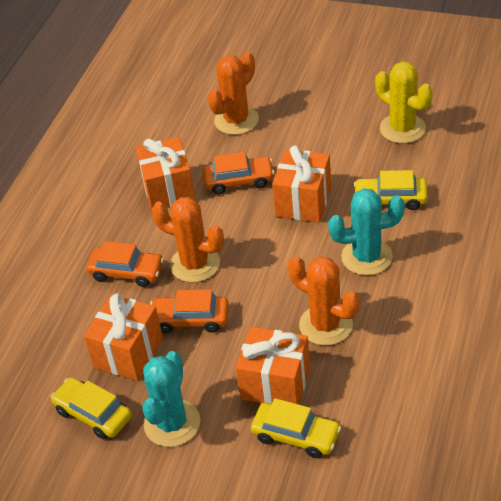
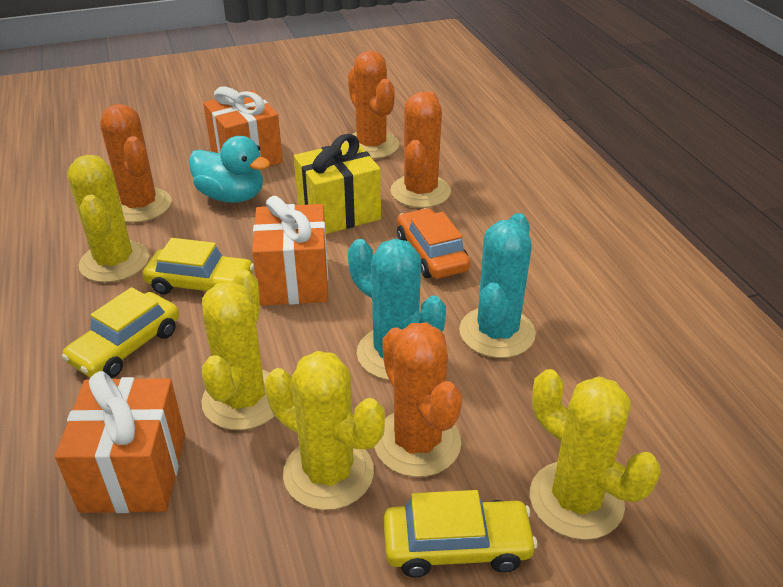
orange cactus: [152,197,224,283] [208,52,259,135] [288,256,359,346] = 3 -> [100,104,172,223] [344,51,399,159] [374,323,462,477] [390,91,451,208] = 4
orange car: [86,241,164,287] [150,289,229,333] [202,152,275,194] = 3 -> [397,208,470,279] = 1
orange gift: [84,293,163,381] [136,137,195,211] [236,327,310,405] [272,145,331,222] = 4 -> [55,371,185,513] [203,86,283,166] [252,196,328,306] = 3
turquoise duck: none = 0 -> [189,136,270,203] = 1
yellow cactus: [375,61,433,143] = 1 -> [67,155,149,283] [201,270,274,430] [265,351,385,510] [530,369,661,540] = 4
yellow gift: none = 0 -> [294,134,381,234] = 1

